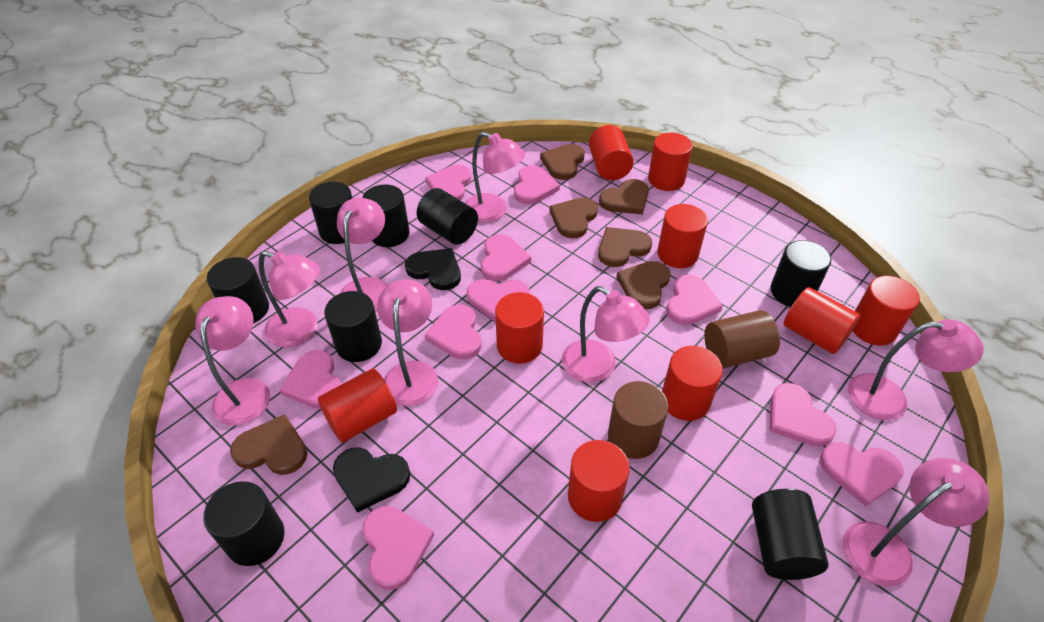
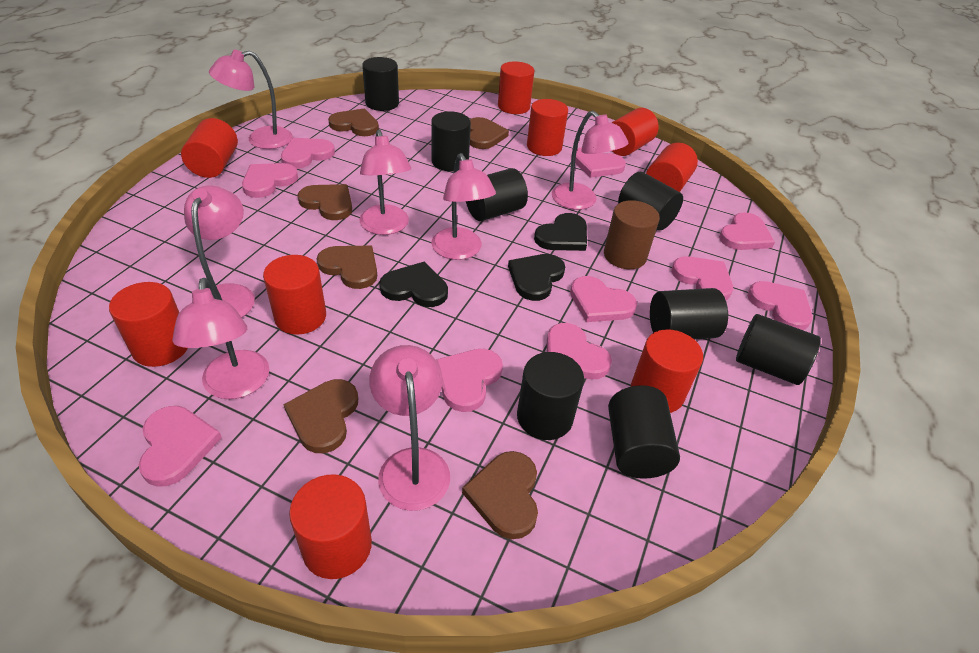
black heart: [333,448,410,513] [405,248,461,290] = 2 -> [379,261,448,307] [508,254,565,301] [534,213,587,251] = 3
brown cylinder: [608,381,669,459] [704,310,780,368] = 2 -> [604,200,660,269] = 1
pink lamp: [195,296,270,426] [259,251,320,347] [337,198,387,311] [377,279,438,406] [465,132,525,223] [562,286,650,383] [842,458,990,587] [848,319,984,420] = 8 -> [172,278,269,399] [184,186,255,317] [209,50,293,149] [360,129,411,235] [369,345,450,511] [431,153,496,260] [552,111,629,210] = 7

